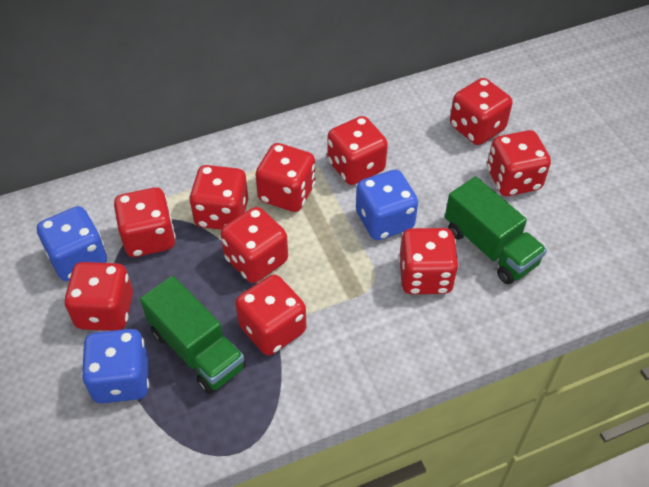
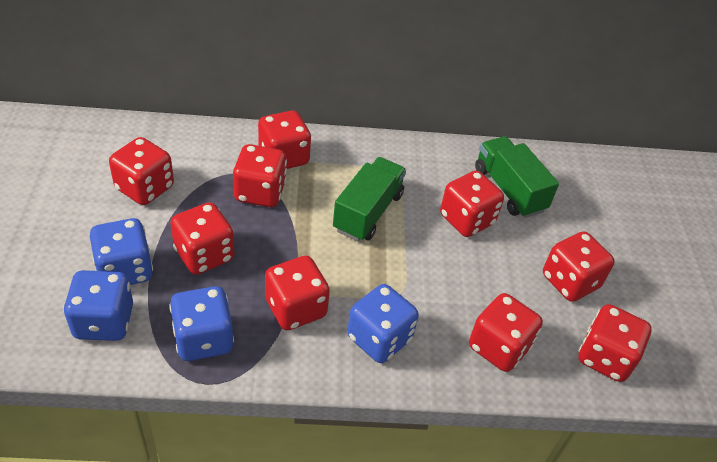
blue dice: [37,206,107,281] [81,329,149,404] [356,170,418,240] = 3 -> [63,270,133,341] [90,218,153,285] [169,286,234,361] [347,284,419,363] = 4
red dice: [64,262,133,331] [114,187,176,257] [189,165,248,230] [221,207,288,283] [235,275,306,355] [255,143,316,212] [327,116,388,185] [399,228,459,294] [450,78,513,145] [487,130,551,196] = 10 -> [109,137,174,205] [170,202,235,275] [233,144,287,207] [258,110,311,169] [265,256,330,330] [440,171,504,237] [469,293,543,372] [543,231,615,302] [578,304,652,382] = 9

